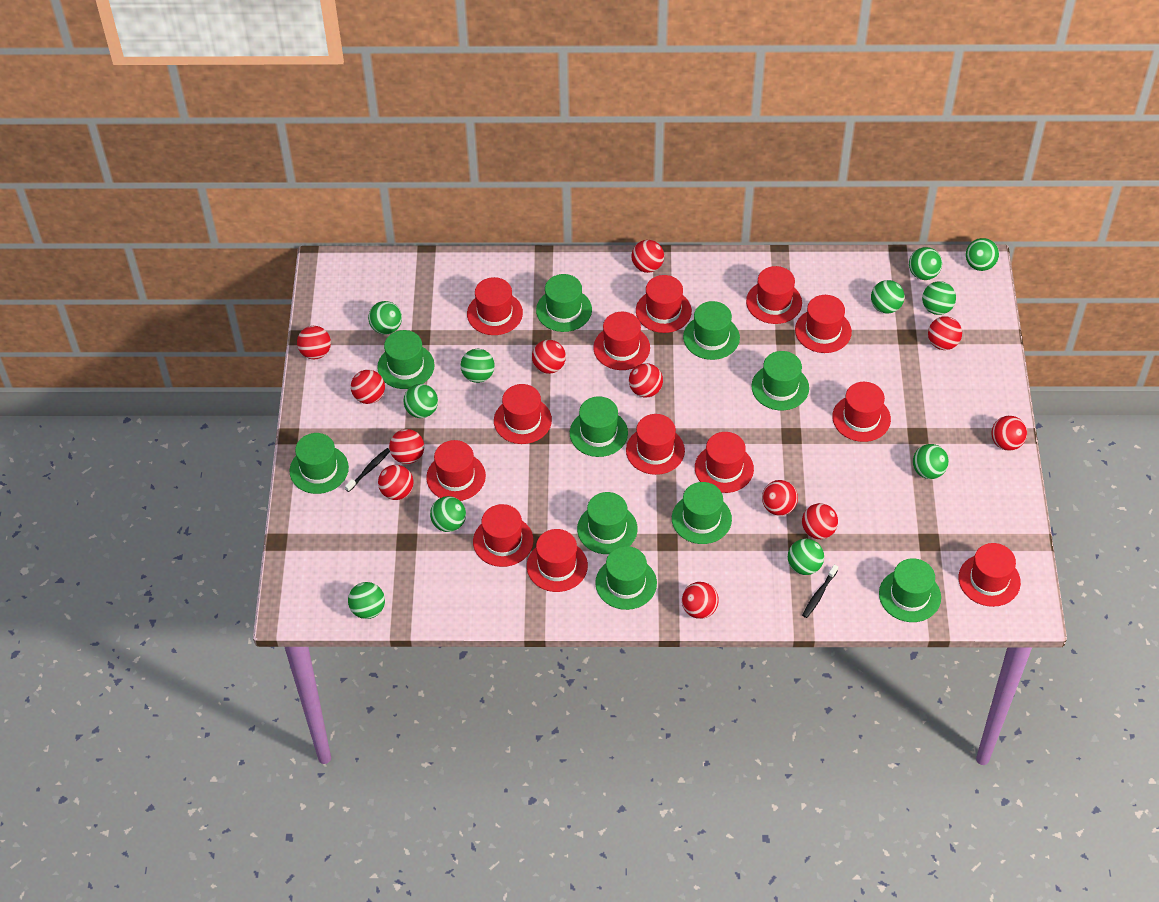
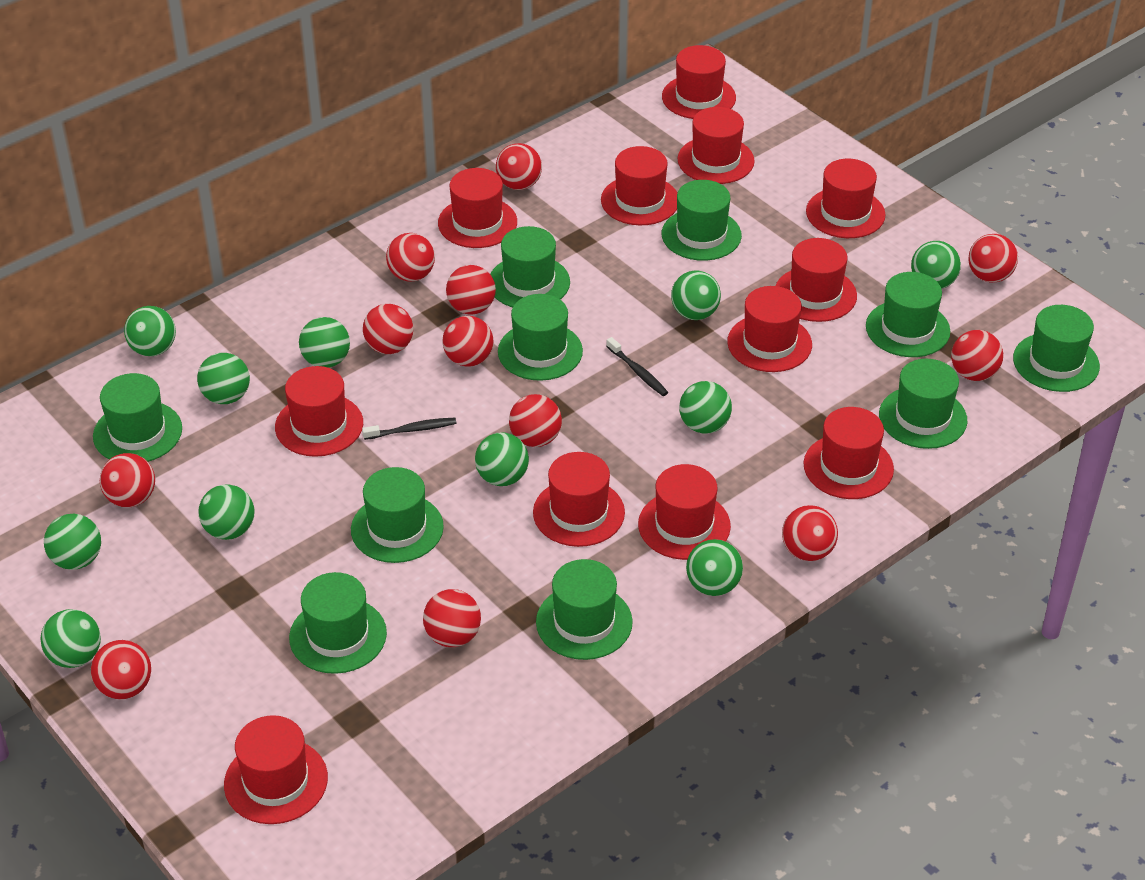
red hat: [426,440,486,501] [467,277,523,335] [473,504,534,567] [494,384,552,444] [527,529,588,592] [593,312,650,370] [626,414,685,475] [636,275,692,333] [695,432,754,493] [746,266,802,324] [795,295,852,353] [832,382,891,442] [959,543,1021,607] = 13 -> [224,715,328,824] [275,366,363,457] [438,168,517,248] [533,452,625,547] [601,146,677,225] [638,464,731,560] [662,45,736,119] [677,107,755,184] [727,286,812,372] [775,238,857,322] [803,407,894,499] [806,159,886,238] = 12

